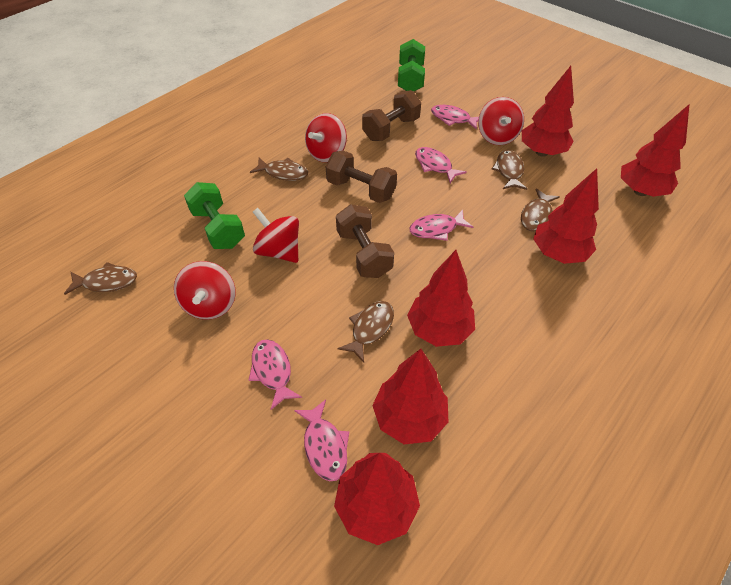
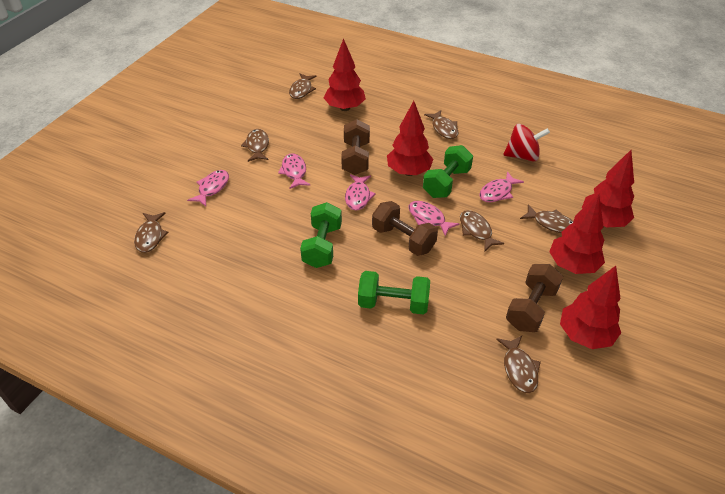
brown fish: [64,262,137,295] [250,158,308,181] [338,301,394,363] [492,150,527,190] [521,188,560,232] = 5 -> [134,212,169,253] [241,129,269,162] [289,73,317,99] [424,110,458,139] [460,210,504,251] [496,336,541,393] [520,204,573,233] = 7
green dumbbell: [184,182,245,249] [398,39,425,92] = 2 -> [300,202,342,268] [358,271,430,315] [423,145,473,198] = 3
red spinning top: [174,261,236,320] [253,208,299,263] [305,113,347,162] [478,97,524,145] = 4 -> [503,124,550,161] = 1
red tree: [334,453,420,545] [372,349,448,444] [407,250,475,347] [522,66,574,157] [533,168,599,264] [621,105,689,197] = 6 -> [324,38,366,111] [387,101,433,176] [549,194,605,274] [560,266,621,349] [582,150,634,227] = 5

